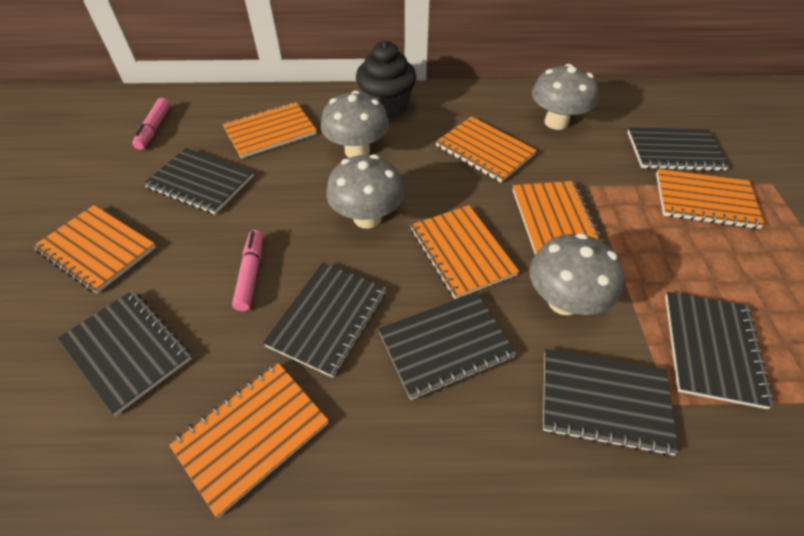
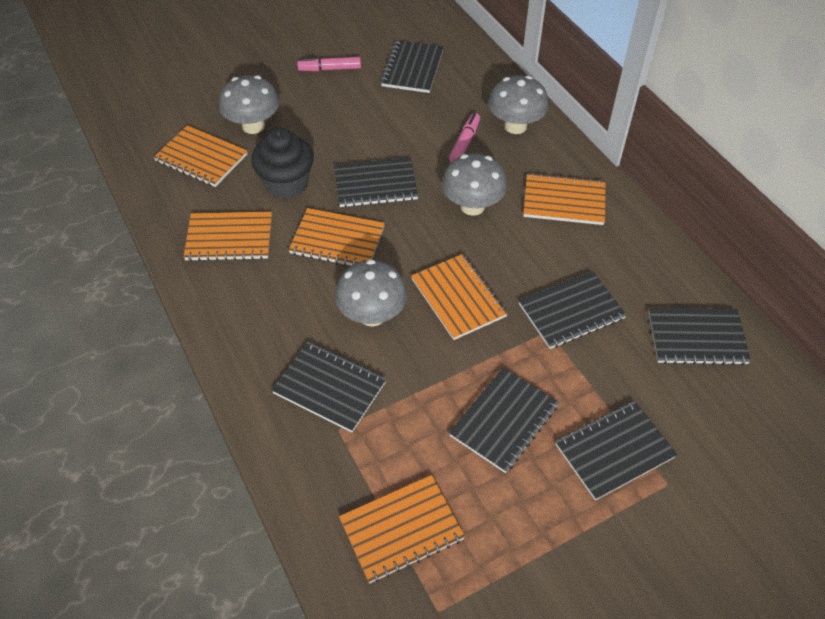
orange notebook: [33,205,156,294] [168,361,329,517] [222,101,317,159] [410,205,519,299] [436,116,537,183] [512,181,604,255] [656,169,765,229] = 7 -> [153,125,247,187] [183,212,272,261] [289,208,385,266] [339,475,465,584] [411,254,508,340] [523,172,606,225] = 6

